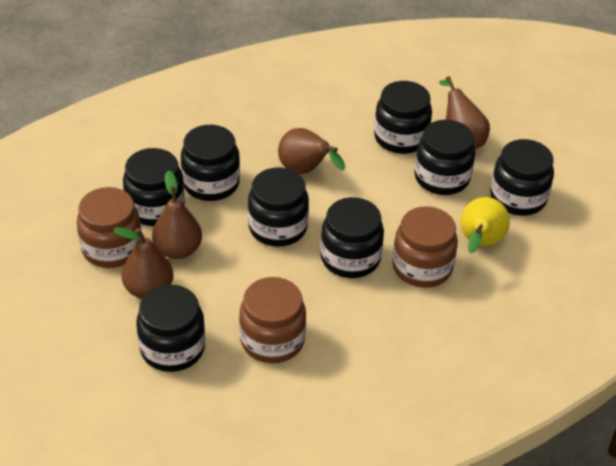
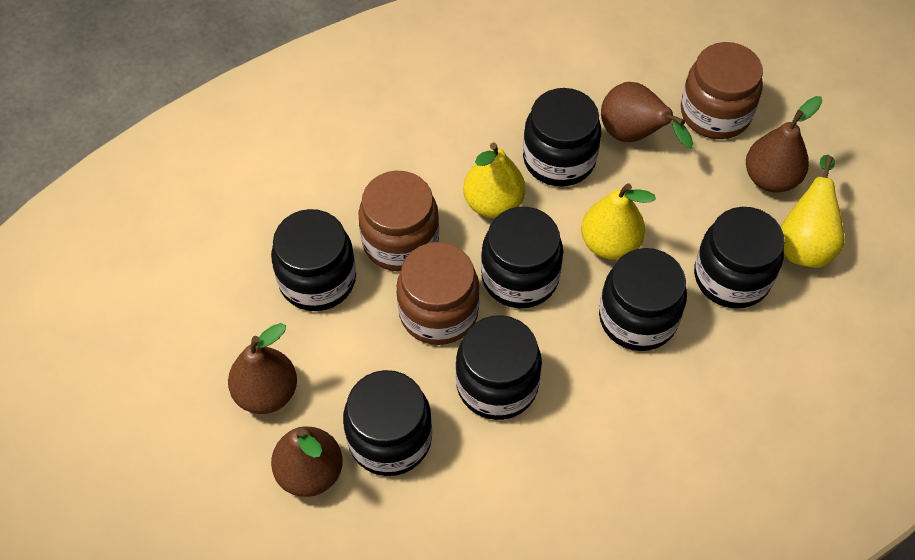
black jar: [123,148,185,226] [136,285,205,372] [181,125,240,201] [248,168,309,247] [320,197,384,278] [374,81,432,154] [414,120,475,195] [490,139,554,216] = 8 -> [271,209,356,311] [343,370,432,476] [456,315,542,420] [481,207,563,308] [523,88,601,187] [599,248,687,351] [694,207,785,309] = 7
yellow pear: [461,197,510,253] = 1 -> [463,142,526,218] [581,183,656,260] [781,155,845,268] = 3

